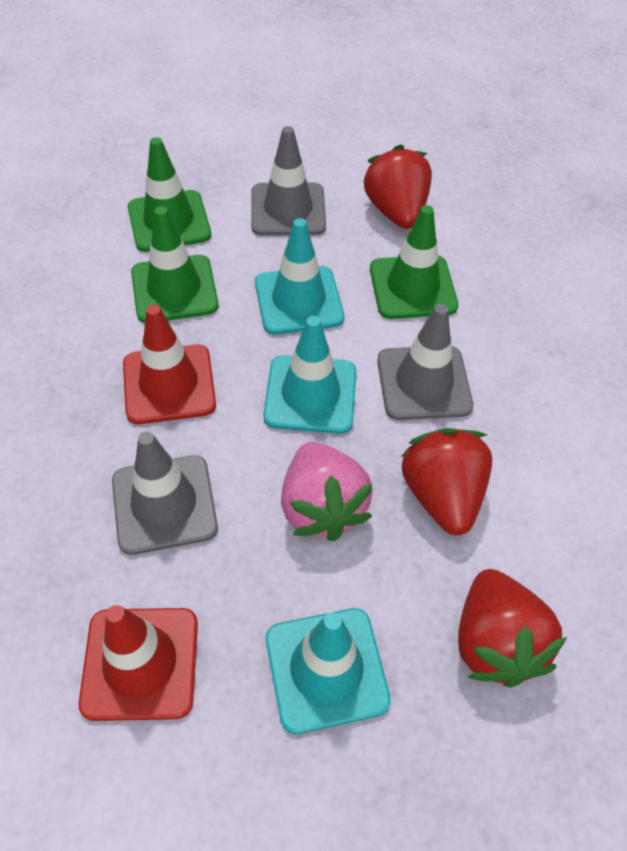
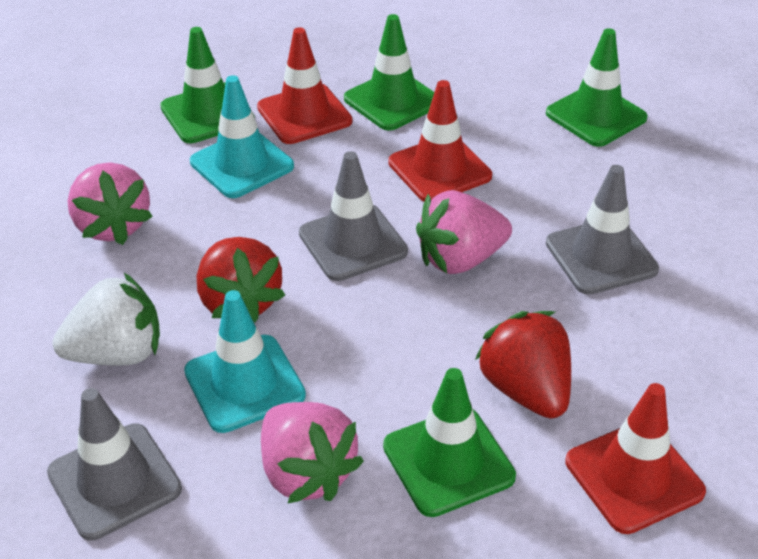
green traffic cone: [128,137,211,252] [131,206,218,323] [370,205,458,319] = 3 -> [160,27,255,143] [344,14,434,131] [383,368,516,517] [546,28,648,147] = 4
pink strawberry: [281,442,373,541] = 1 -> [68,162,153,245] [261,402,364,503] [416,190,512,274] = 3
red strawberry: [363,145,432,229] [401,428,492,535] [458,569,567,688] = 3 -> [197,237,285,323] [475,311,571,419] = 2
red traffic cone: [79,605,198,721] [123,304,216,424] = 2 -> [257,27,352,144] [389,80,492,202] [565,383,706,534] = 3
turquoise traffic cone: [255,218,344,335] [263,316,356,434] [266,608,391,734] = 3 -> [184,290,306,433] [190,75,294,198] = 2
white strawberry: none = 0 -> [52,273,160,366] = 1

